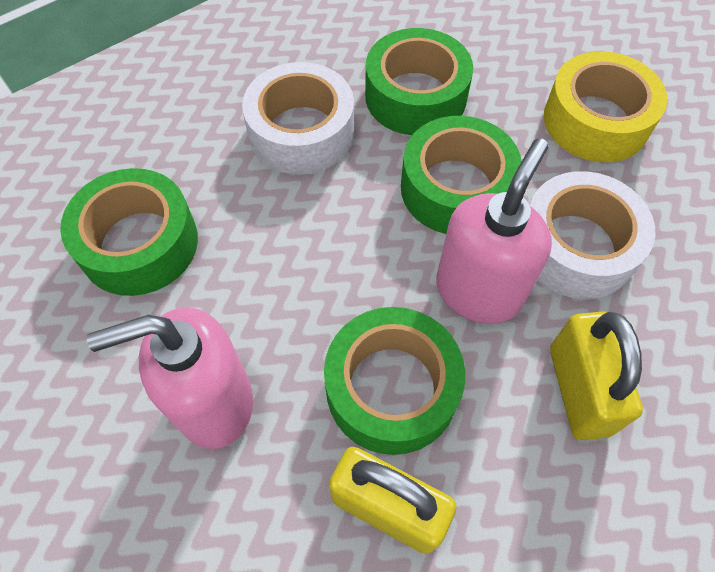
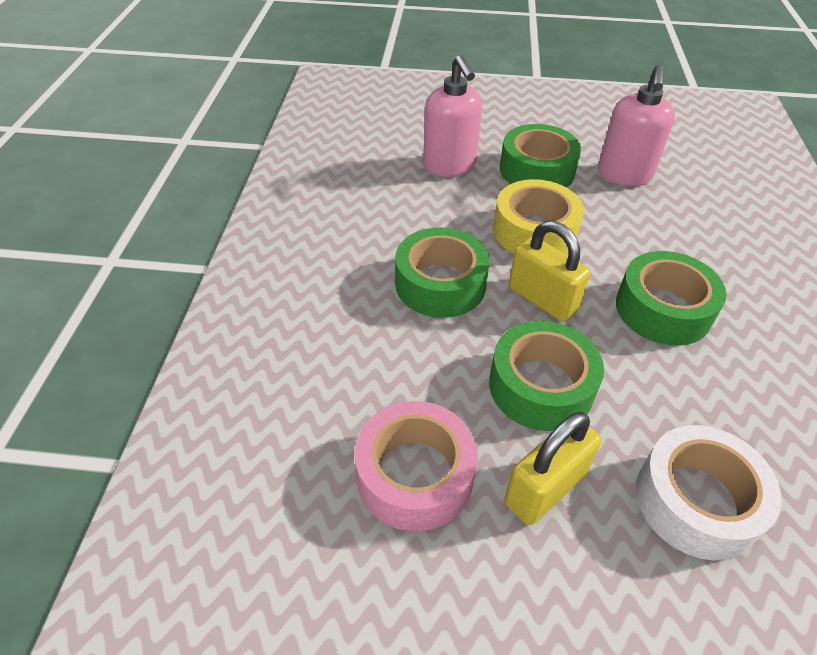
pink tape: none = 0 -> [355,401,478,531] = 1
white tape: [242,62,354,175] [530,171,655,299] = 2 -> [636,425,782,560] = 1

